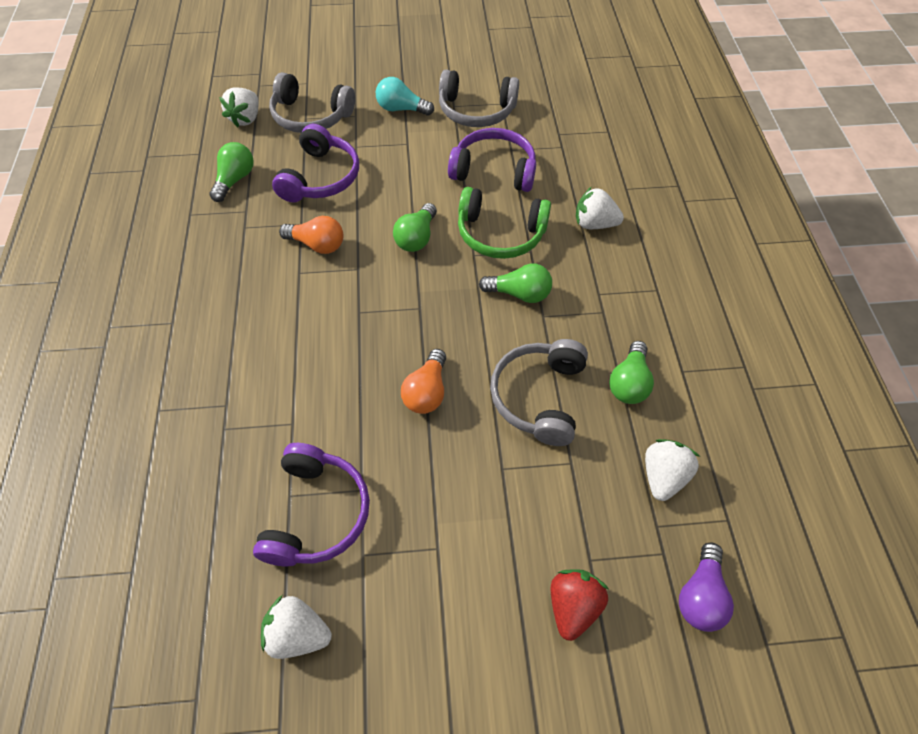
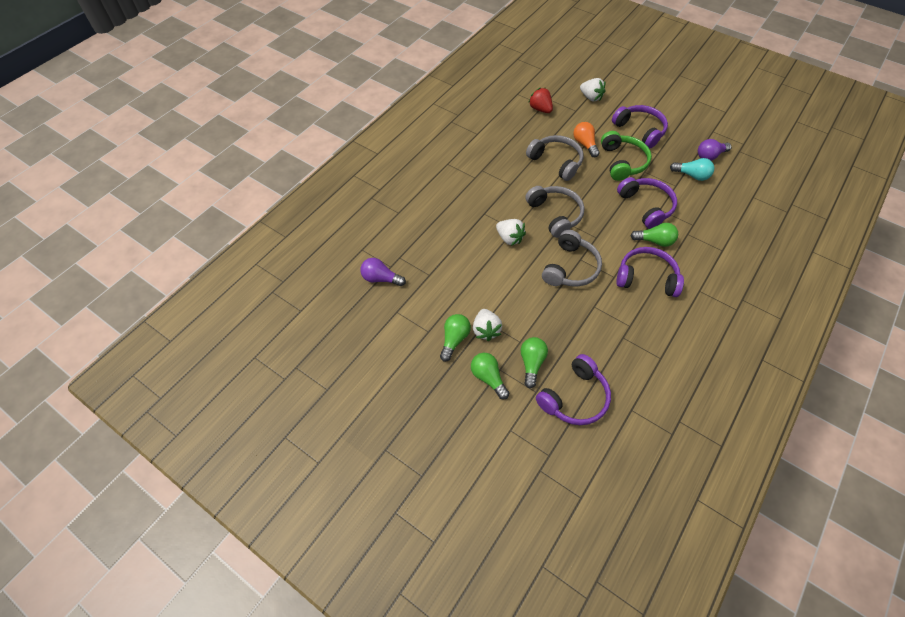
orange light bulb: [279,216,343,254] [401,349,446,414] = 2 -> [573,122,600,157] = 1
purple headphones: [253,443,370,567] [272,124,359,203] [448,128,536,192] = 3 -> [536,354,611,425] [612,105,668,148] [616,247,684,297] [617,177,677,229] = 4
purple light bulb: [679,542,734,632] = 1 -> [360,258,406,286] [698,139,732,161] = 2
white strawberry: [219,87,258,128] [261,596,332,659] [576,187,624,229] [645,439,700,501] = 4 -> [473,309,502,341] [496,219,526,246] [580,78,605,101] = 3

